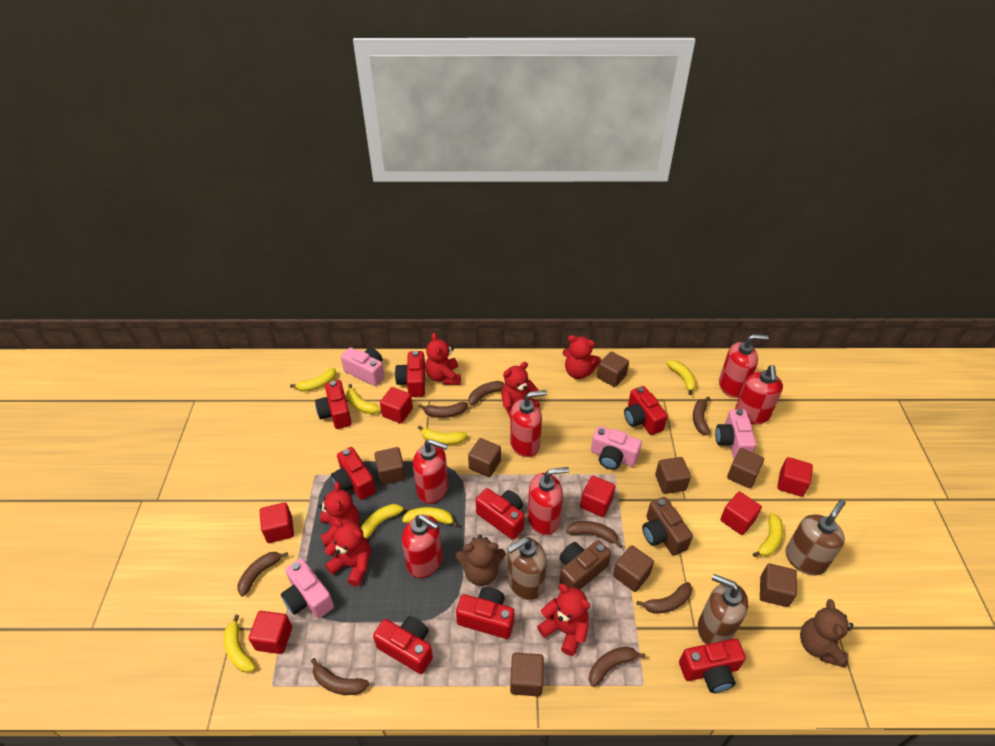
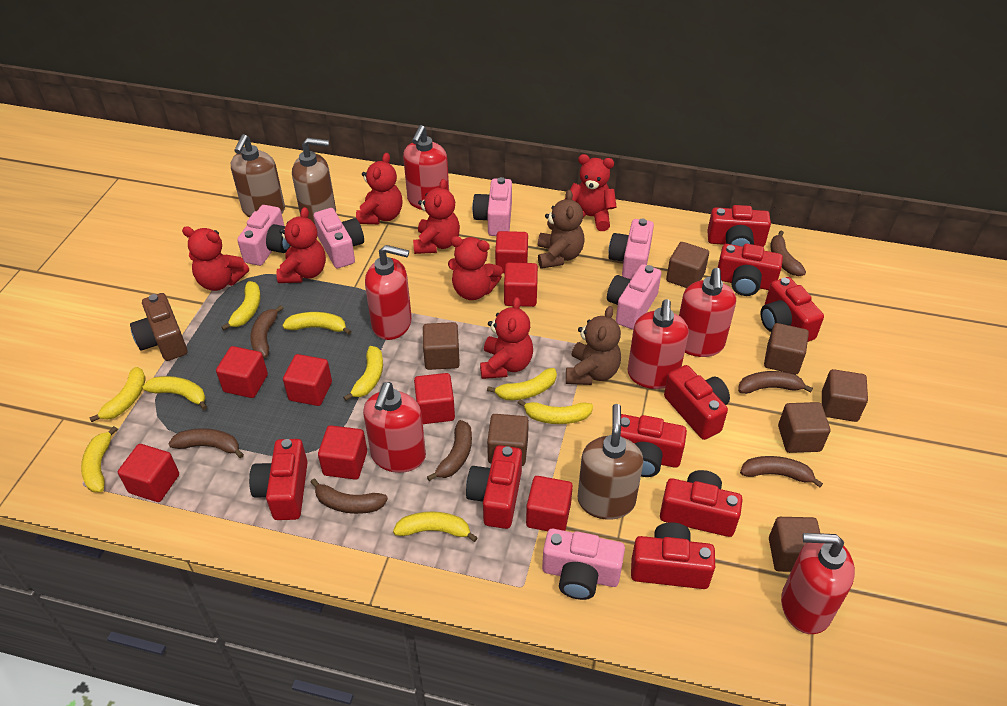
brown banana: [237,552,288,597] [311,658,369,695] [419,402,468,418] [468,381,505,405] [566,521,623,548] [589,647,646,687] [636,582,692,614] [693,396,710,435] = 8 -> [168,428,244,458] [250,305,283,358] [311,479,388,514] [427,420,472,481] [738,371,813,394] [740,456,823,488] [770,231,806,276] = 7
brown camera: [559,540,611,590] [642,497,693,556] = 2 -> [130,293,188,361] = 1
brown cube: [374,447,406,485] [468,438,501,477] [510,653,544,696] [597,351,629,387] [613,545,654,592] [655,457,691,494] [727,448,764,488] [760,564,797,607] = 8 -> [423,322,460,370] [487,414,529,466] [666,242,709,288] [764,323,809,374] [769,517,820,572] [778,402,830,453] [822,369,868,422] = 7
pink camera: [281,558,334,619] [341,347,385,386] [591,426,642,470] [715,409,756,459] = 4 -> [237,205,291,266] [314,208,364,268] [472,177,512,236] [542,529,625,600] [607,264,661,330] [609,218,654,279] = 6
red camera: [315,380,352,429] [331,447,376,500] [373,616,433,674] [395,351,425,397] [456,587,515,639] [476,488,525,540] [624,386,668,435] [679,639,746,693] = 8 -> [249,439,308,520] [466,445,522,529] [620,414,687,477] [631,522,715,589] [660,470,743,537] [664,365,730,440] [707,205,771,247] [718,244,783,296] [761,277,824,342] = 9
red cube: [249,611,292,654] [260,502,294,543] [380,387,413,424] [580,476,615,517] [720,492,762,535] [777,457,813,497] = 6 -> [118,444,179,502] [216,346,268,398] [283,354,332,406] [318,425,367,480] [414,373,455,424] [495,231,528,273] [504,263,538,307] [526,476,573,531] = 8
red teddy bear: [319,481,360,547] [325,519,371,587] [426,333,461,385] [501,362,540,420] [537,584,590,656] [563,335,601,379] = 6 -> [182,226,249,291] [276,207,326,283] [356,153,403,224] [413,179,460,254] [448,236,503,300] [480,297,533,379] [565,154,617,231] = 7
yellow banana: [224,615,256,673] [290,368,336,392] [346,384,381,414] [361,504,409,539] [402,507,458,527] [418,425,467,445] [666,360,696,395] [753,513,783,557] = 8 -> [81,426,117,492] [89,367,146,422] [142,376,207,410] [221,281,261,330] [282,312,351,335] [343,346,383,401] [393,512,478,542] [487,368,557,400] [517,399,593,424] = 9

